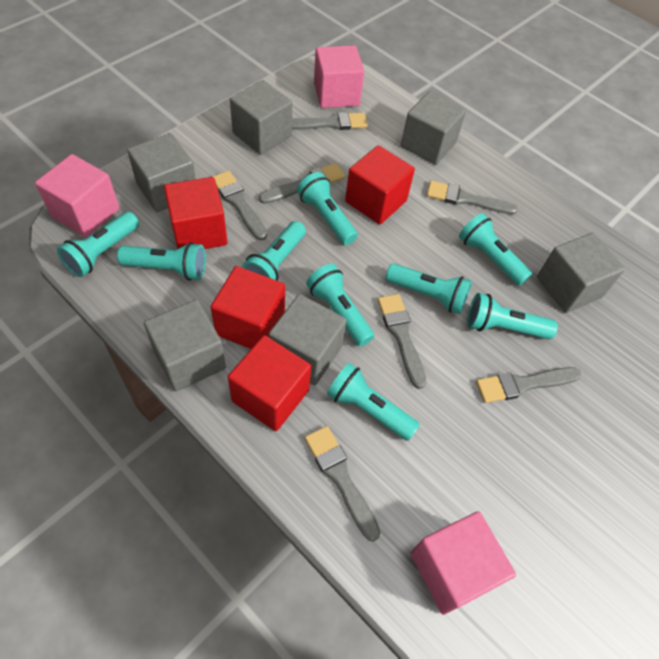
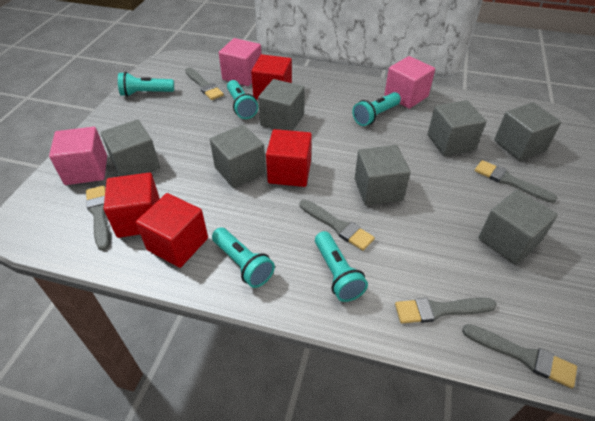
grey brush: [212,171,267,240] [259,163,345,204] [292,112,368,130] [305,426,380,542] [378,294,427,389] [427,181,518,215] [476,367,582,403] = 7 -> [86,185,110,251] [185,68,224,100] [300,200,375,251] [395,298,497,323] [462,324,577,388] [475,160,557,203] = 6
grey cube: [127,133,196,212] [144,300,226,392] [230,80,292,155] [269,294,347,386] [401,91,466,165] [537,233,625,313] = 6 -> [101,119,160,176] [210,125,266,188] [258,79,305,131] [355,145,410,206] [427,100,486,156] [478,189,558,265] [494,102,561,161] = 7
turquoise flashlight: [57,212,139,277] [117,242,206,280] [242,221,306,281] [297,172,358,245] [306,264,374,346] [327,363,420,441] [386,263,472,314] [459,213,532,286] [467,293,558,339] = 9 -> [118,72,174,97] [212,227,275,288] [227,80,258,119] [315,231,368,302] [352,92,401,126] = 5

